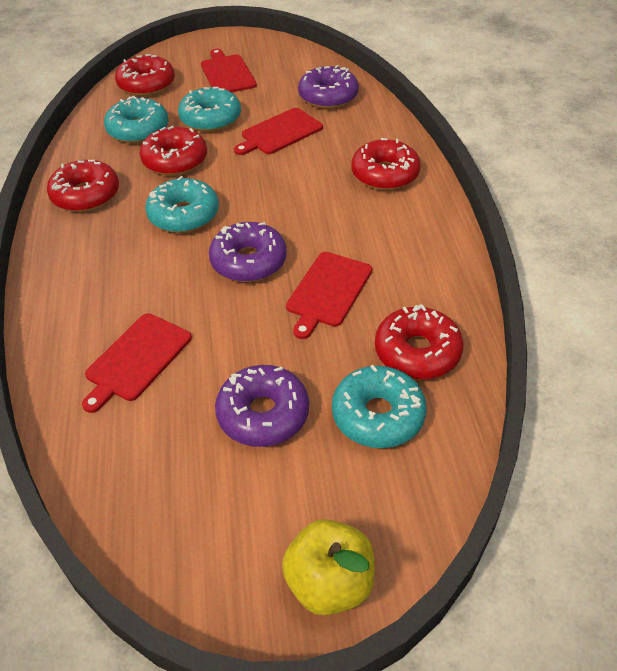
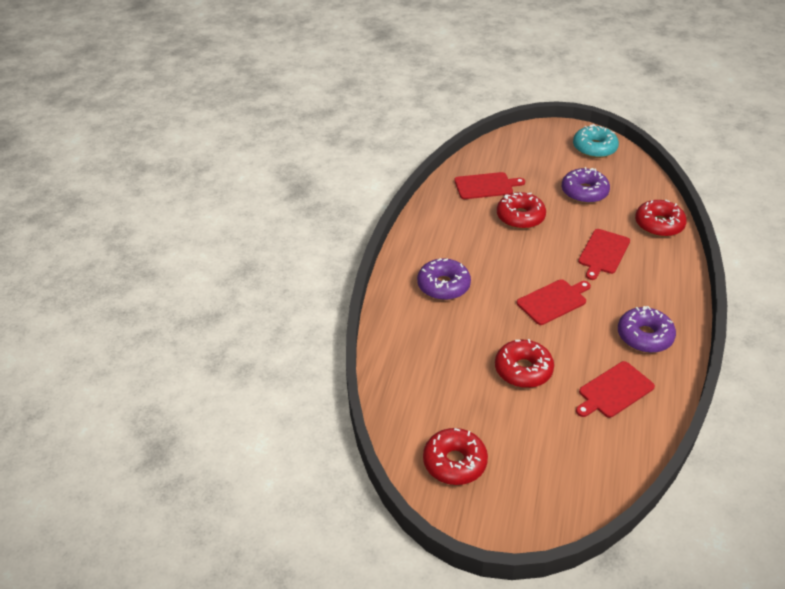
red donut: [47,160,119,212] [115,54,175,96] [140,126,207,176] [351,138,421,190] [375,304,463,380] = 5 -> [423,428,488,485] [495,339,554,388] [497,192,546,229] [635,200,687,237] = 4
turquoise donut: [104,96,168,143] [145,176,219,233] [178,87,241,132] [332,365,427,448] = 4 -> [573,124,619,158] = 1
yellow apple: [282,519,375,616] = 1 -> none = 0

